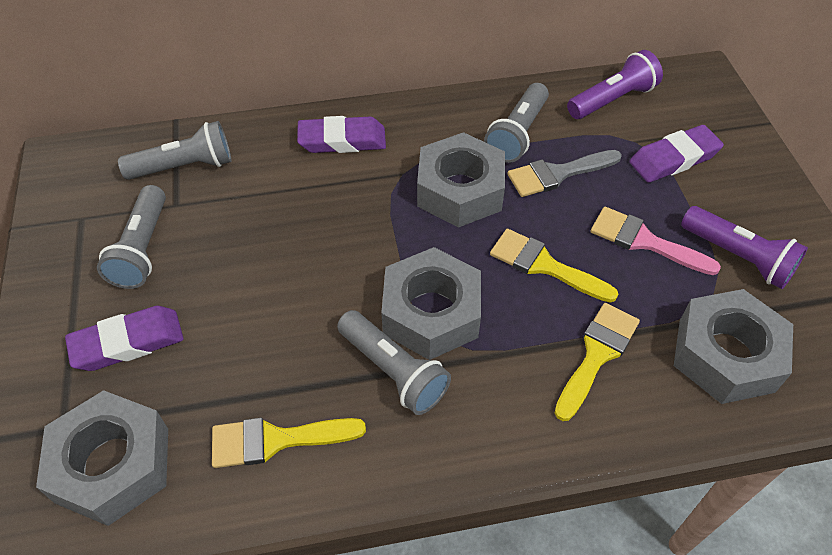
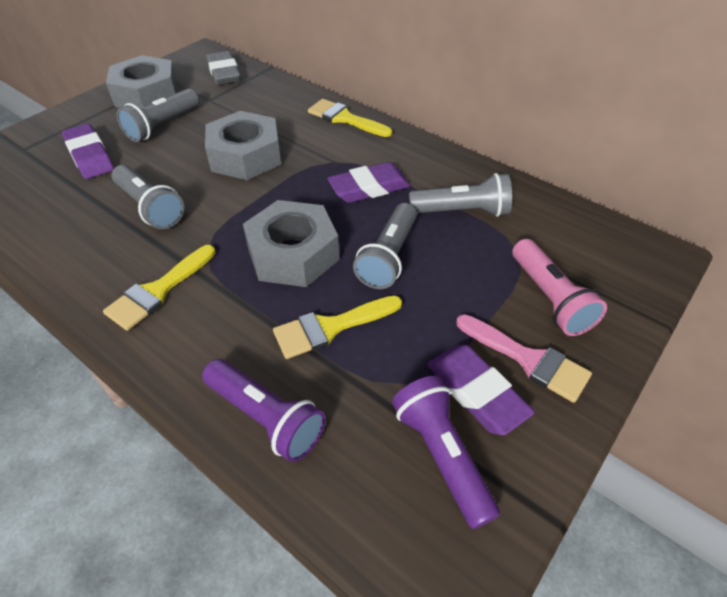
grey brush: [507,150,622,197] = 1 -> none = 0
grey eraser: none = 0 -> [206,51,241,85] = 1
grey nut: [36,390,168,526] [381,247,481,360] [417,132,505,228] [674,289,793,404] = 4 -> [106,55,178,108] [205,111,281,180] [243,200,339,287] = 3
pink flashlight: none = 0 -> [512,239,607,336] = 1

